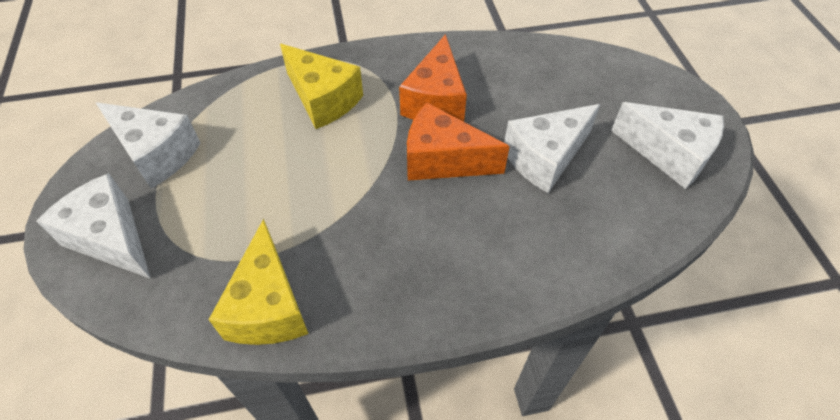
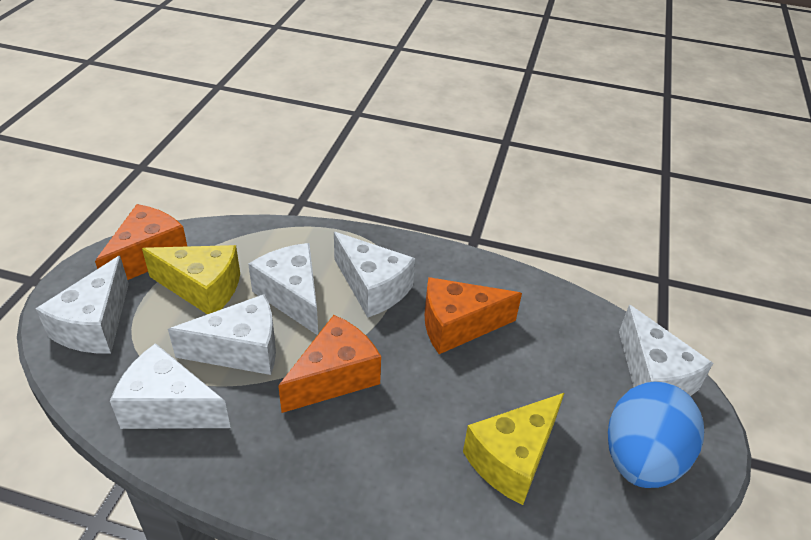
blue egg: none = 0 -> [608,381,704,488] = 1
orange cheese: [399,34,467,122] [407,103,510,180] = 2 -> [95,204,187,280] [278,315,381,413] [424,277,522,354] = 3
white cheese: [37,173,151,279] [96,102,200,188] [504,104,601,193] [611,102,724,189] = 4 -> [36,256,129,354] [110,343,231,429] [168,294,276,375] [248,243,318,335] [334,232,415,318] [619,305,713,396] = 6

